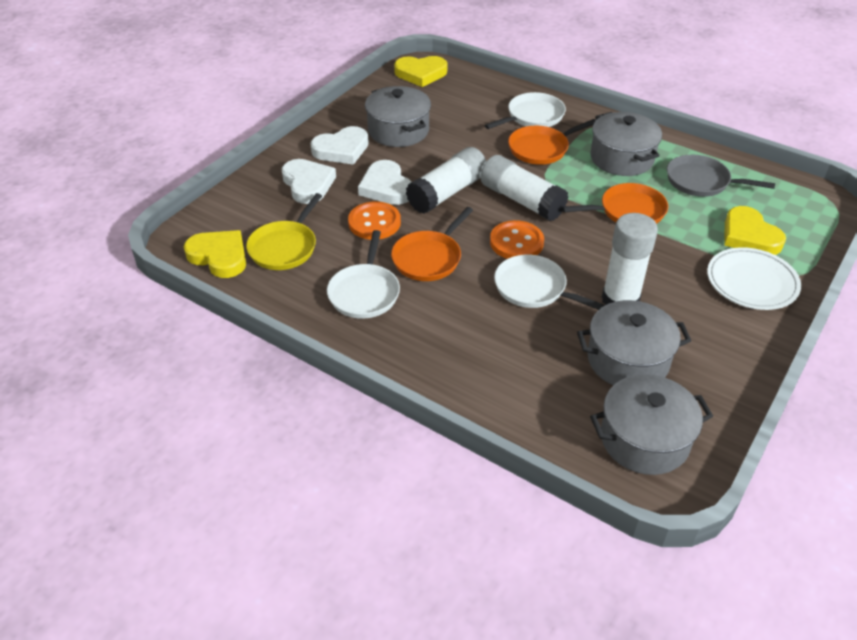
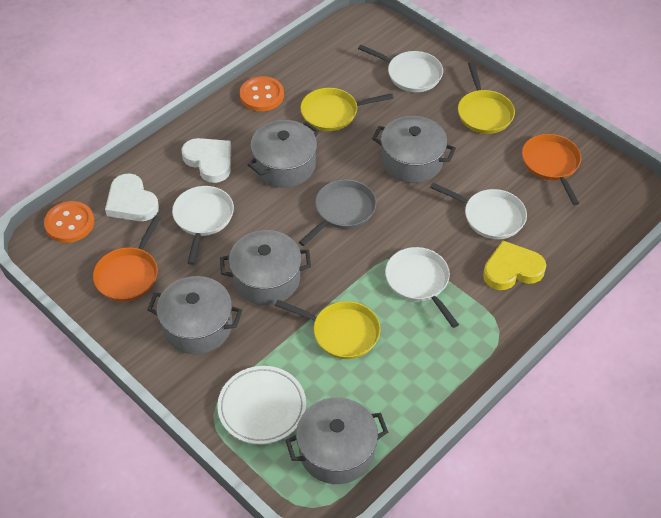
grey pot: [365,86,431,147] [577,300,691,385] [590,112,662,176] [590,374,713,475] = 4 -> [147,276,242,355] [220,230,311,305] [248,120,319,188] [285,397,388,484] [372,116,456,183] = 5
orange pan: [391,207,473,281] [508,119,596,165] [562,183,668,224] = 3 -> [93,215,161,302] [522,134,581,205] = 2
white glue stick: [406,147,487,214] [481,155,569,221] [602,213,658,305] = 3 -> none = 0
white heart: [282,159,336,204] [310,126,369,165] [358,160,412,205] = 3 -> [105,173,159,221] [182,138,231,183] = 2
white pan: [327,230,400,319] [485,92,566,129] [494,255,605,310] = 3 -> [172,186,234,265] [358,45,443,92] [385,247,459,328] [430,183,527,239] = 4
yellow heart: [184,230,246,278] [394,56,447,87] [724,206,786,255] = 3 -> [483,241,546,290] = 1
yellow pan: [246,193,322,270] = 1 -> [275,300,380,359] [300,88,393,131] [458,62,515,134] = 3

